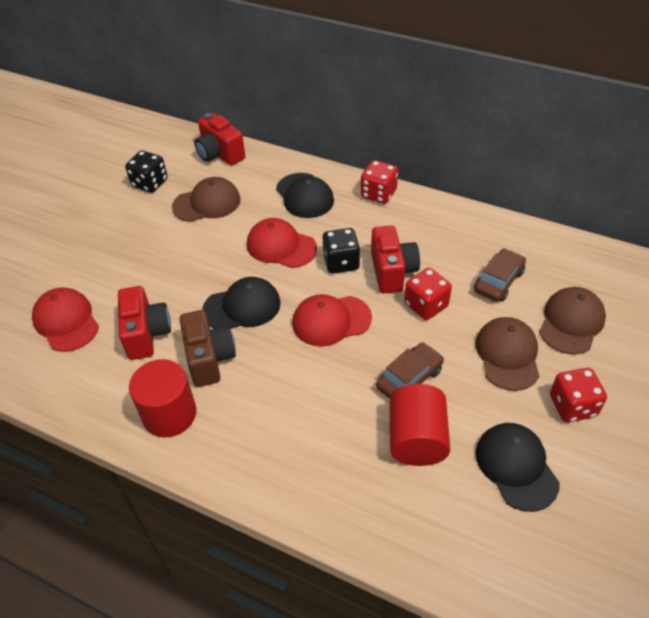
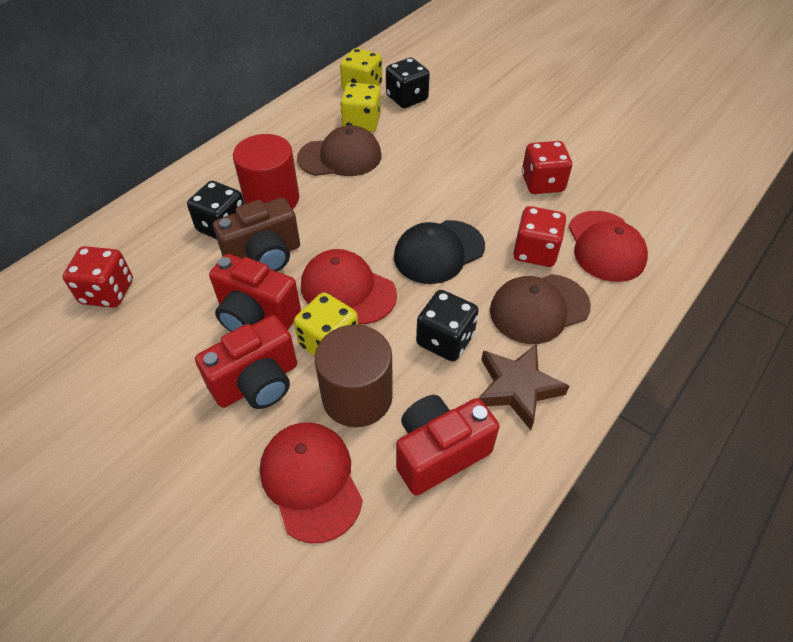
black cap: [202,277,281,329] [276,173,334,218] [476,423,560,512] = 3 -> [394,220,485,284] = 1
black dice: [125,150,168,193] [323,228,360,274] = 2 -> [187,181,244,239] [386,58,430,108] [416,290,479,361] = 3
brown cap: [172,177,241,222] [476,317,539,391] [539,287,606,354] = 3 -> [297,125,381,176] [490,274,591,344] = 2
brown car: [376,342,444,398] [474,248,526,302] = 2 -> none = 0
brown cylinder: none = 0 -> [315,325,393,427] = 1
brown star: none = 0 -> [479,344,569,430] = 1
red cylinder: [129,359,196,438] [389,384,450,466] = 2 -> [233,134,299,209] = 1
yellow dice: none = 0 -> [294,292,358,356] [340,48,382,91] [340,83,381,132] = 3

